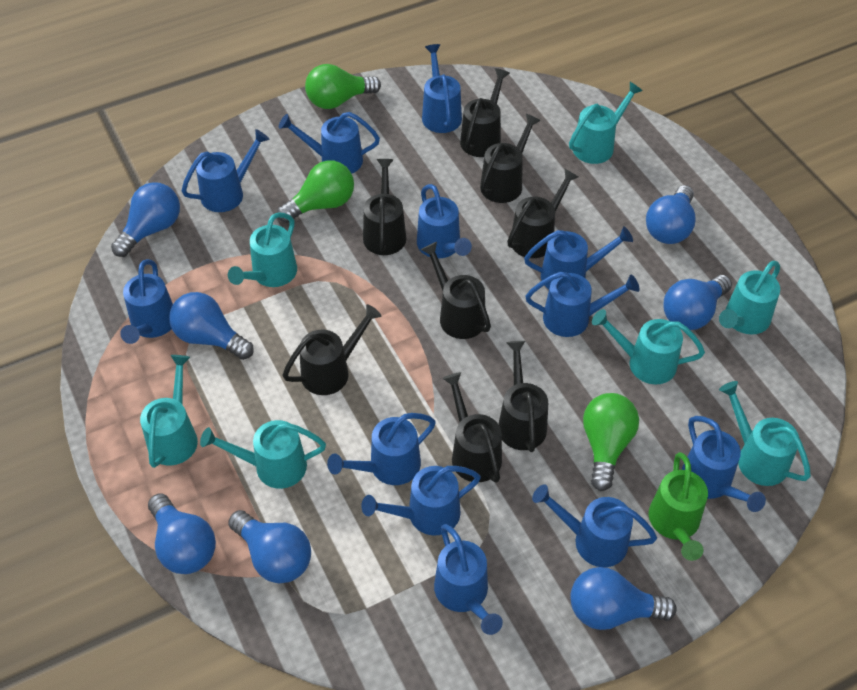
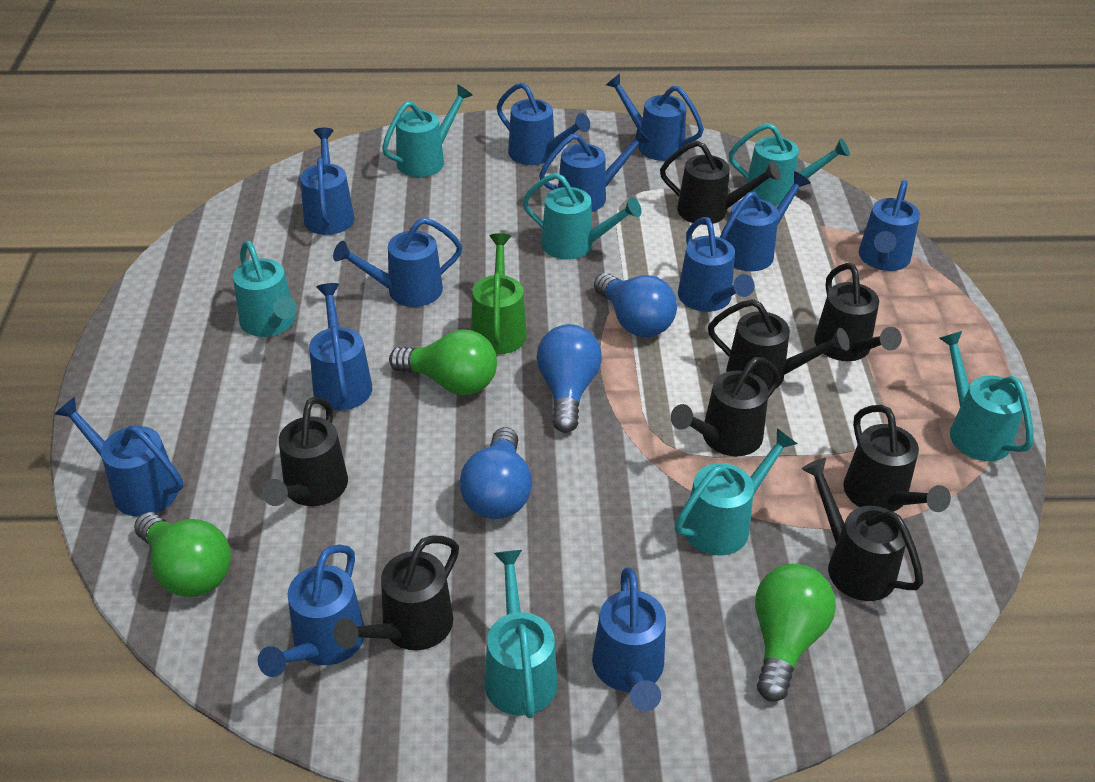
blue light bulb: [111,182,180,257] [148,493,216,574] [169,292,254,360] [228,510,311,583] [570,567,677,630] [646,185,696,244] [663,275,732,330] = 7 -> [459,427,532,519] [537,324,602,433] [594,273,677,337] = 3

